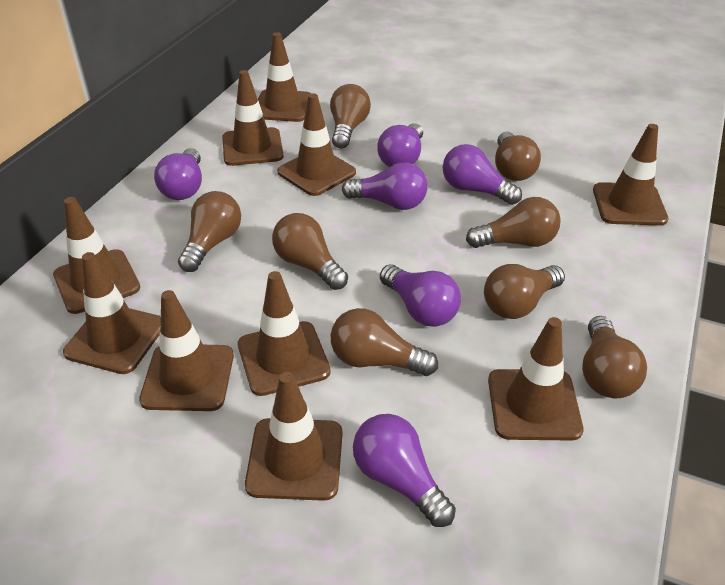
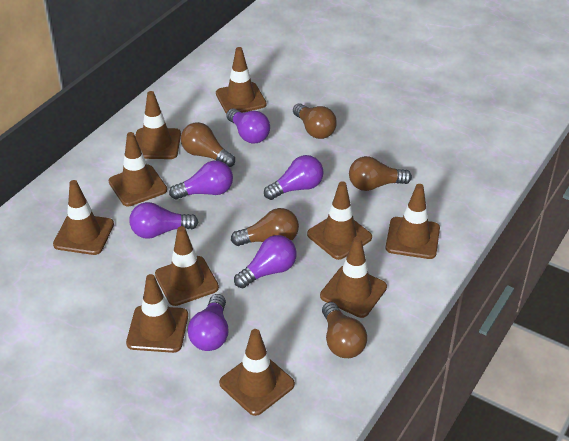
brown light bulb: [178,191,241,272] [272,213,348,290] [330,84,371,149] [331,308,438,376] [466,197,561,248] [484,264,565,319] [495,132,541,181] [582,316,647,398] = 8 -> [181,122,235,167] [231,208,299,246] [293,103,337,139] [322,302,367,358] [349,156,412,191] = 5

